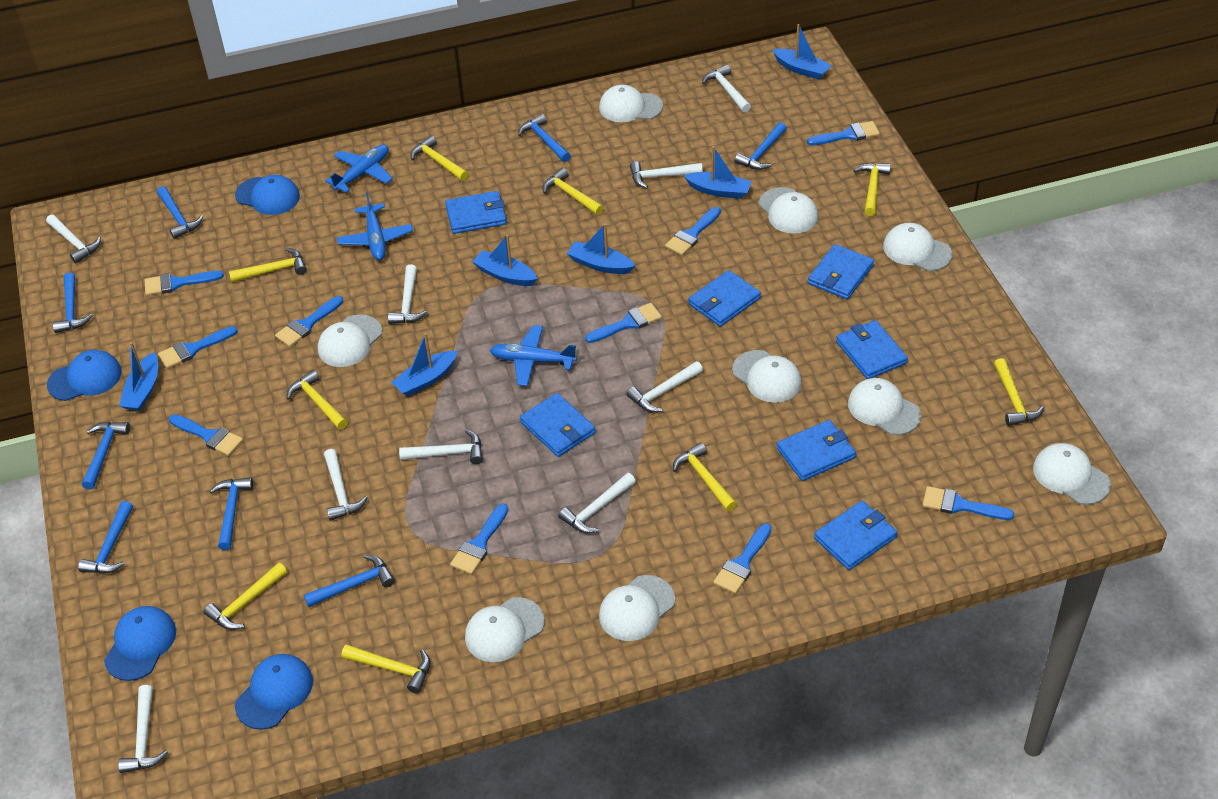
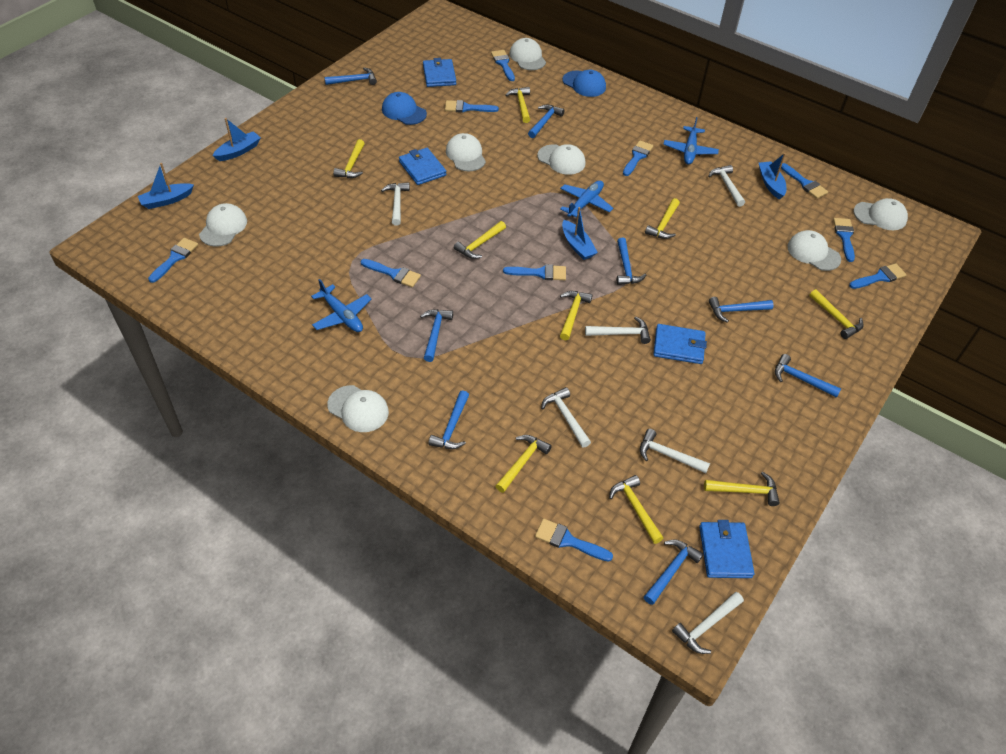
blue boat: [119,342,158,411] [391,333,458,396] [472,234,538,286] [567,223,635,274] [684,146,752,199] [772,24,832,80] = 6 -> [138,163,194,209] [213,118,261,161] [562,207,598,260] [759,153,787,200] = 4
blue cap: [47,350,122,401] [104,606,176,681] [235,175,300,215] [235,654,313,730] = 4 -> [382,92,427,125] [563,70,606,97] = 2
blue wallet: [445,191,507,234] [520,393,596,457] [688,270,761,327] [777,420,856,481] [808,244,874,299] [814,501,897,570] [836,320,908,379] = 7 -> [399,148,446,185] [423,58,456,87] [653,324,707,364] [699,520,755,578] = 4
white cap: [318,314,382,367] [465,597,545,662] [599,85,663,122] [599,575,675,641] [732,350,801,403] [759,187,818,234] [848,378,921,435] [883,223,952,271] [1033,443,1111,505] = 9 -> [199,203,247,247] [327,385,389,432] [446,133,486,171] [509,38,546,70] [537,144,585,175] [787,230,841,271] [853,198,908,230] = 7
white hammer: [46,214,101,264] [118,685,168,773] [324,449,368,521] [388,264,428,324] [399,429,483,464] [558,473,636,534] [627,361,703,412] [630,161,703,189] [702,65,751,113] = 9 -> [381,182,410,226] [541,387,591,448] [585,316,651,344] [640,429,710,473] [672,592,744,654] [708,165,745,207] = 6

